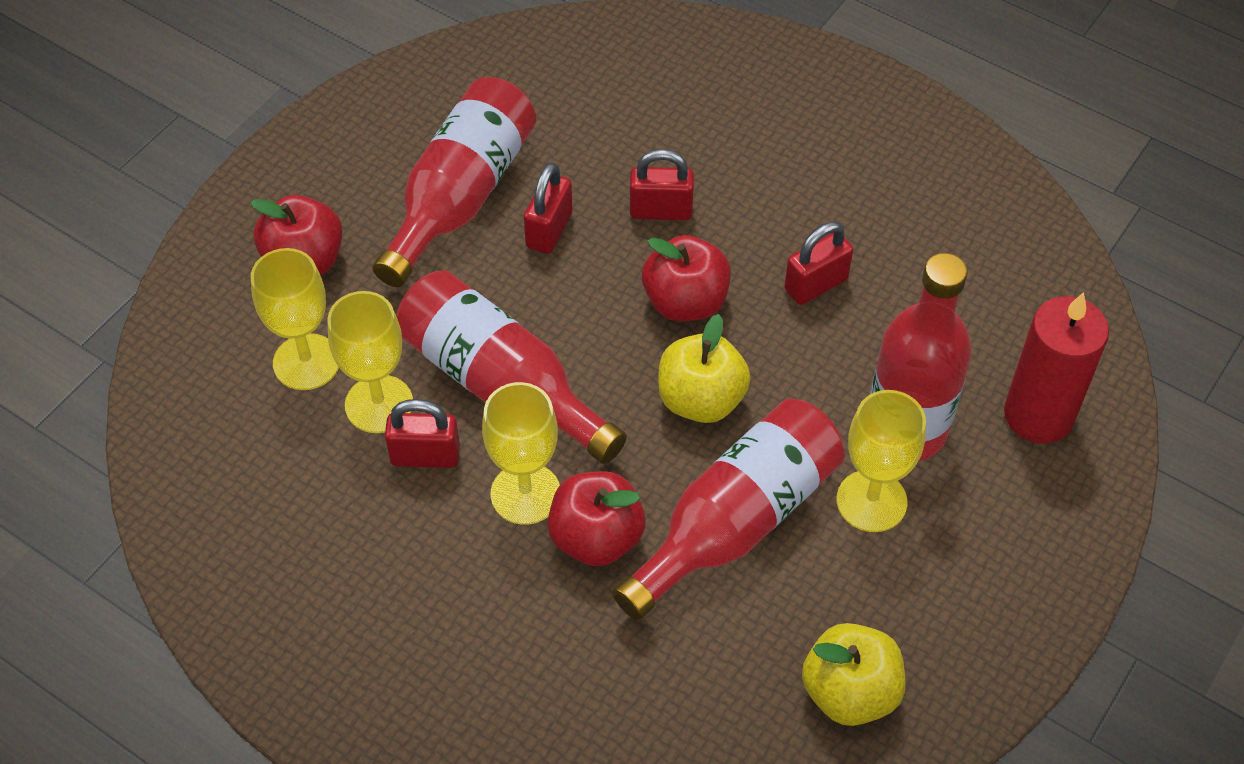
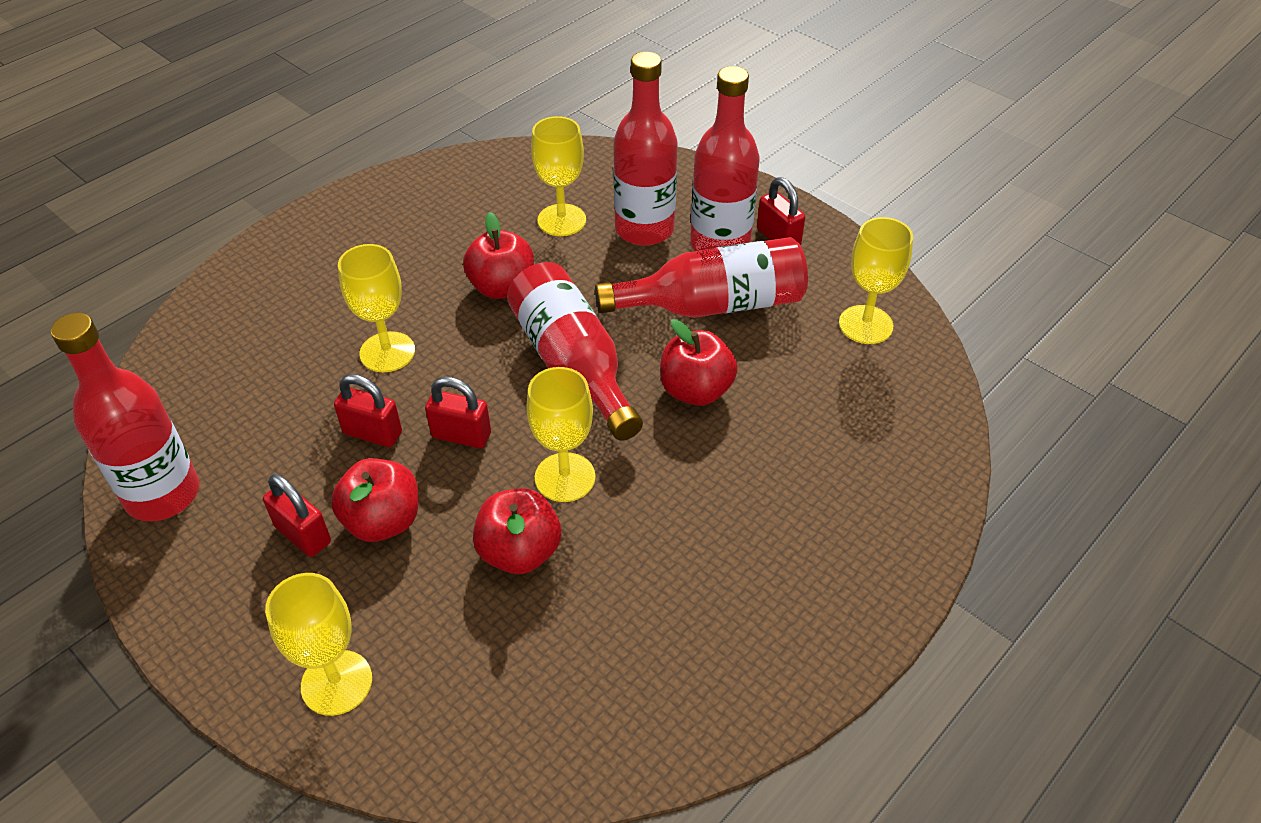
red apple: [251,195,343,275] [547,471,646,566] [642,235,731,321] = 3 -> [331,458,418,542] [463,212,534,299] [473,488,561,574] [660,319,738,406] = 4
red bottle: [373,77,536,287] [396,270,627,464] [612,399,845,620] [870,253,972,461] = 4 -> [51,313,199,521] [507,262,643,441] [595,237,808,318] [613,52,678,246] [690,66,759,251] = 5
red candle: [1004,292,1109,444] = 1 -> none = 0
yellow apple: [658,314,751,423] [802,623,905,726] = 2 -> none = 0
yellow goblet: [251,248,339,390] [327,291,413,433] [482,382,560,525] [837,390,926,532] = 4 -> [265,573,372,716] [338,244,415,372] [526,367,595,502] [531,116,586,236] [839,217,913,344] = 5

